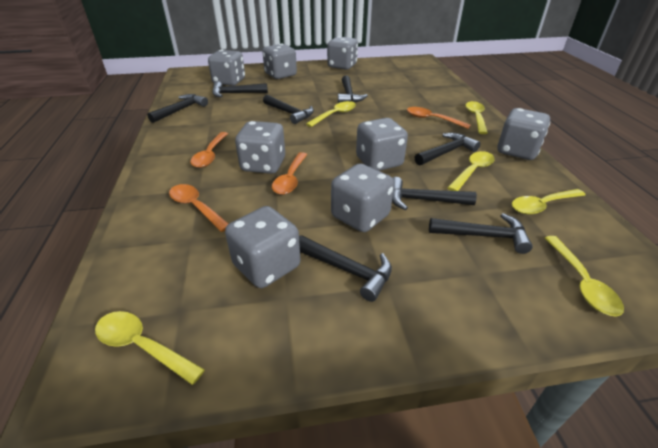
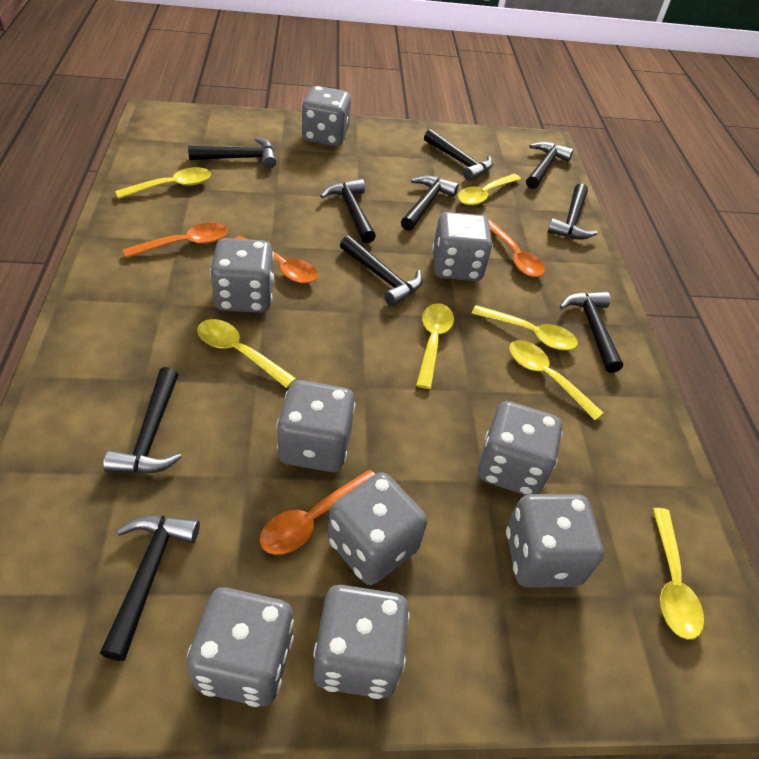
black hammer: [147,94,208,123] [212,81,268,97] [263,95,314,124] [299,236,392,302] [338,75,368,103] [392,177,477,210] [415,133,480,166] [429,213,533,254] = 8 -> [100,515,200,661] [103,367,182,474] [188,137,276,169] [320,179,376,243] [340,235,423,306] [401,176,459,231] [424,129,493,181] [526,142,574,189] [548,183,598,239] [560,292,623,373] = 10
grey dice: [208,50,245,86] [225,206,300,288] [235,121,285,174] [262,44,297,79] [327,36,358,70] [331,163,394,232] [356,118,408,171] [497,108,550,160] = 8 -> [187,587,294,707] [210,238,274,313] [276,380,355,472] [301,86,351,146] [313,585,410,699] [327,472,427,585] [432,212,493,281] [478,401,563,495] [506,494,604,588] = 9
yellow spoon: [95,311,205,385] [306,101,356,127] [447,151,495,191] [466,101,488,134] [512,189,586,215] [545,236,624,317] = 6 -> [115,167,211,199] [197,319,296,388] [416,303,454,389] [458,174,521,205] [472,305,578,350] [509,340,604,420] [652,508,704,640] = 7

